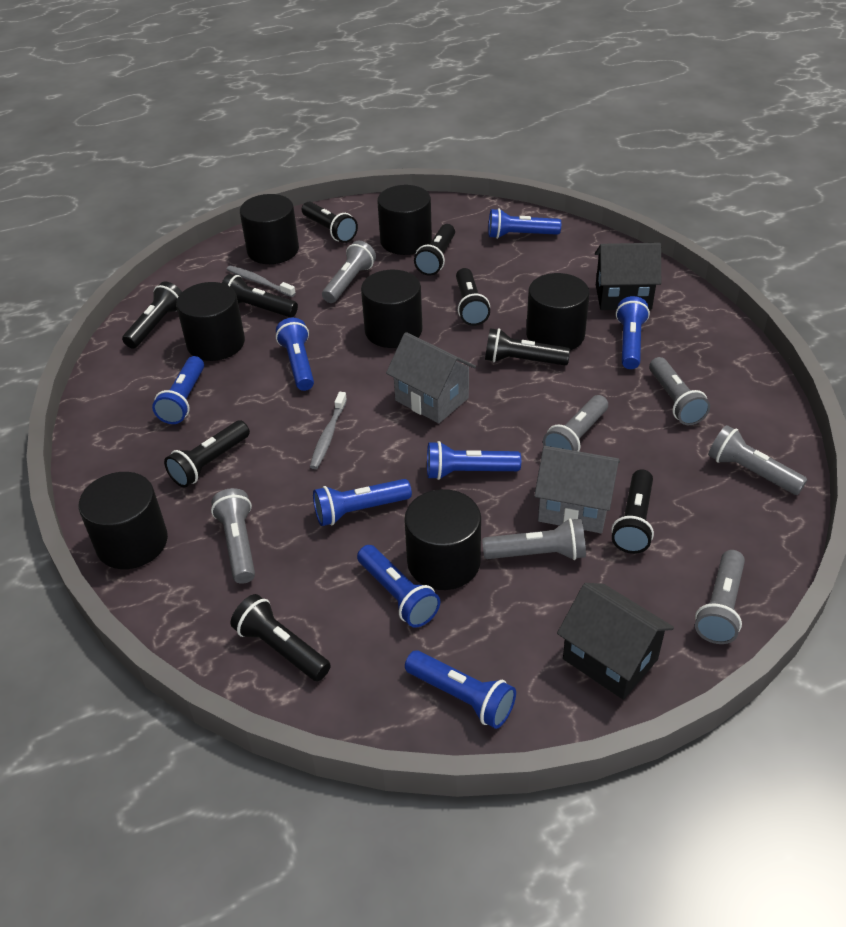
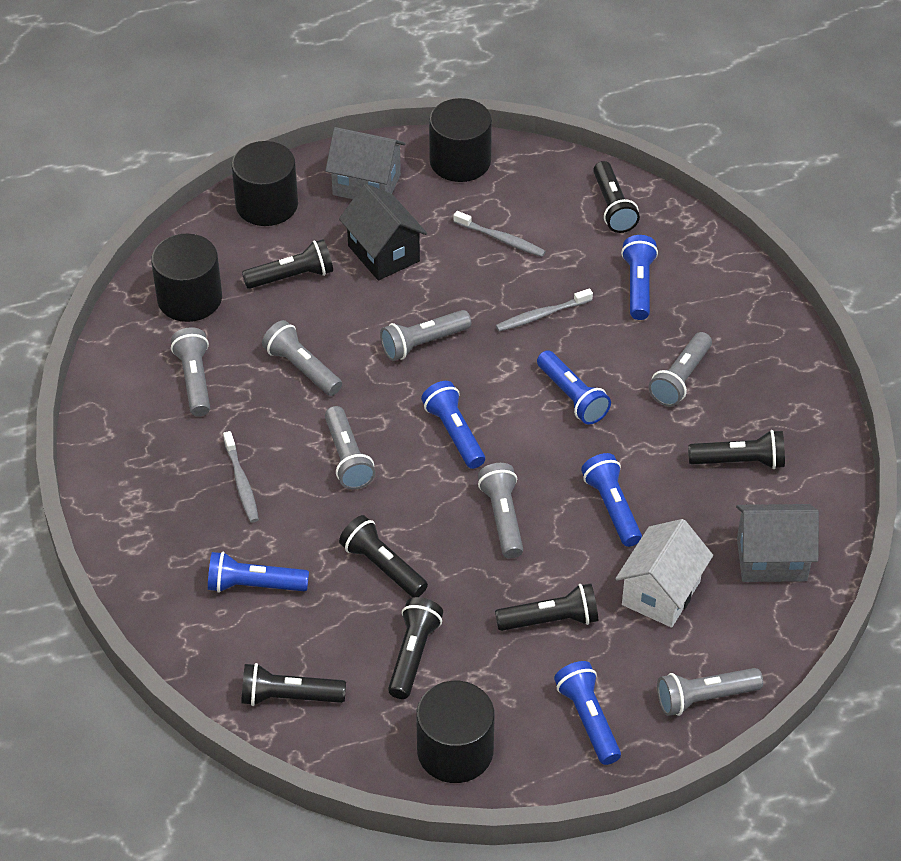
black cylinder: [79,472,168,569] [176,282,245,361] [240,194,299,264] [361,270,422,348] [377,185,432,255] [404,489,481,590] [526,273,590,350] = 7 -> [151,234,222,322] [231,141,298,226] [416,681,495,783] [429,98,492,182] = 4
black flashlight: [122,281,182,349] [164,421,250,487] [222,274,298,318] [231,594,331,681] [302,202,358,243] [414,224,455,276] [456,268,490,326] [485,328,570,365] [611,469,654,554] = 9 -> [241,663,346,706] [242,239,333,289] [339,515,428,598] [388,597,443,699] [495,583,598,631] [593,161,640,233] [688,430,785,469] = 7
black house: [557,583,674,700] [595,243,661,310] = 2 -> [339,184,427,281] = 1
blue flashlight: [152,356,204,424] [276,318,314,391] [313,479,412,526] [357,545,440,628] [405,650,516,729] [427,441,521,480] [488,208,561,239] [616,296,650,369] = 8 -> [208,552,309,593] [421,381,485,469] [537,350,611,424] [554,661,621,765] [581,453,642,547] [621,235,658,320] = 6
grey toothbrush: [226,266,296,297] [310,392,347,469] = 2 -> [223,431,259,522] [454,211,546,257] [496,288,593,331] = 3
white house: none = 0 -> [615,519,713,628] = 1

